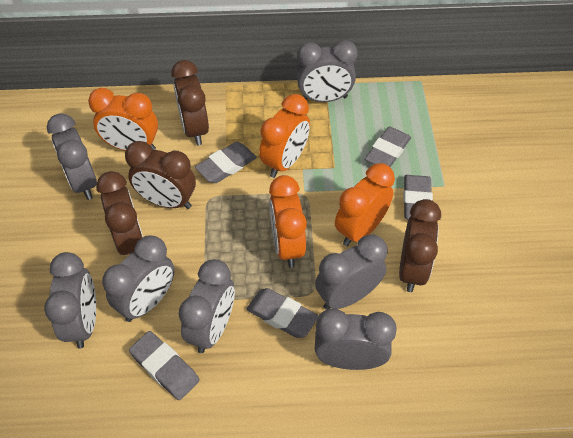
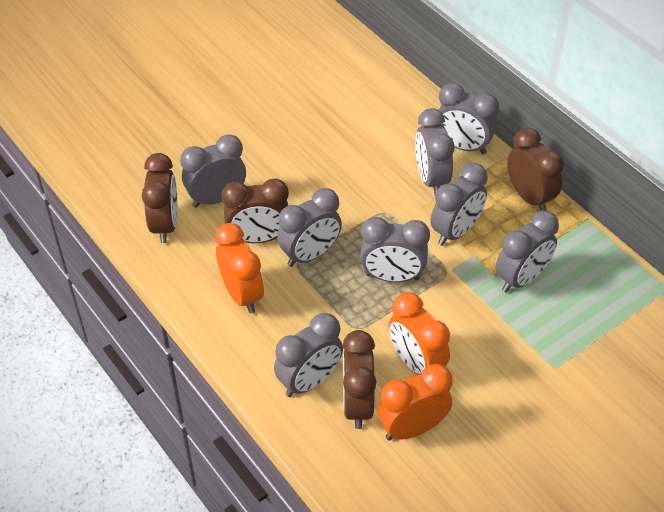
grey clock: [44,252,96,349] [47,113,97,200] [102,235,175,322] [179,259,235,353] [296,40,358,102] [315,234,388,310] [315,308,397,370] = 7 -> [180,134,246,208] [274,313,343,397] [277,188,342,267] [360,217,430,282] [415,108,454,194] [430,163,488,246] [439,83,499,154] [496,211,559,293] = 8
grey eraser: [129,331,200,400] [195,142,257,183] [246,288,318,338] [365,127,411,167] [403,175,433,219] = 5 -> none = 0
orange clock: [88,88,158,151] [259,94,310,178] [269,175,307,268] [335,163,395,246] = 4 -> [215,223,264,313] [377,364,453,441] [389,292,450,375] = 3

